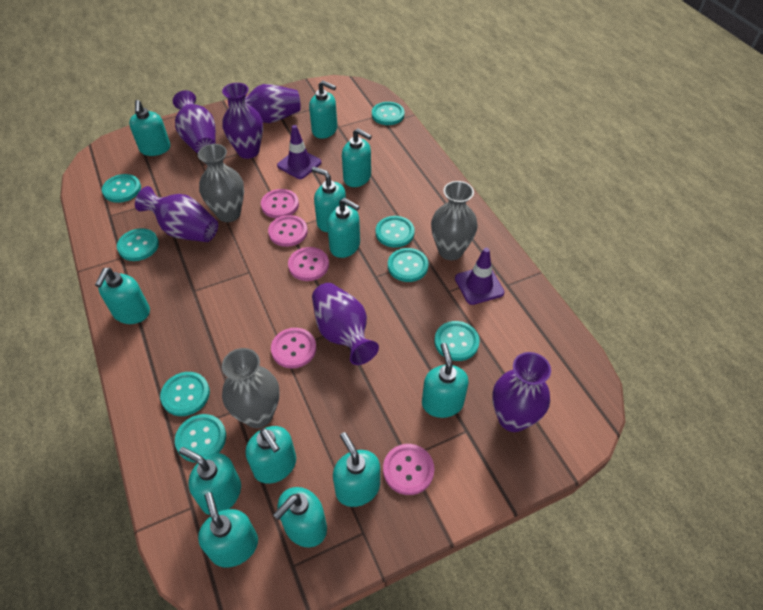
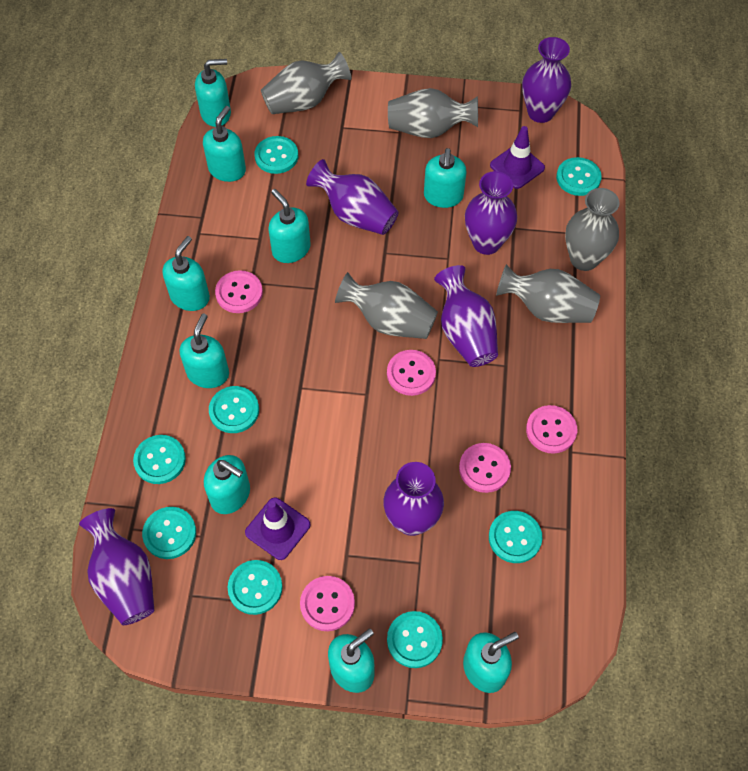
grey vase: [198,144,244,222] [222,348,280,428] [431,181,478,260] = 3 -> [261,52,351,114] [335,272,438,339] [388,88,478,138] [496,264,600,323] [565,188,619,271] = 5
turquoise soap dispenser: [95,268,150,324] [129,100,170,156] [179,447,241,515] [198,492,258,568] [245,426,296,484] [273,487,327,548] [309,81,337,139] [312,166,346,232] [327,198,360,258] [333,432,380,507] [342,128,372,187] [422,343,469,418] = 12 -> [162,236,210,311] [180,314,229,388] [195,59,231,127] [203,106,246,182] [204,455,250,514] [268,189,311,263] [328,628,374,693] [424,148,467,208] [463,632,519,693] = 9

